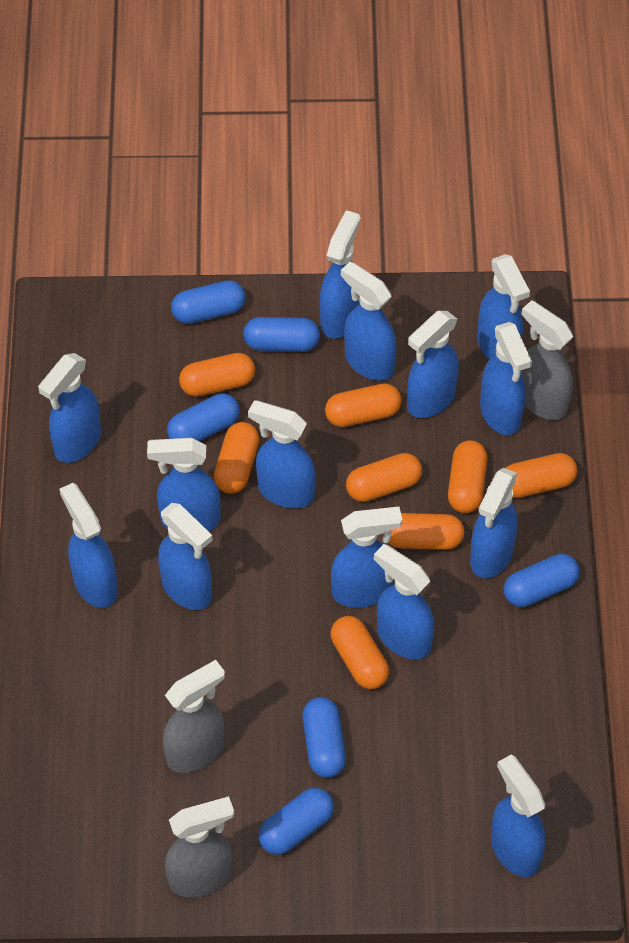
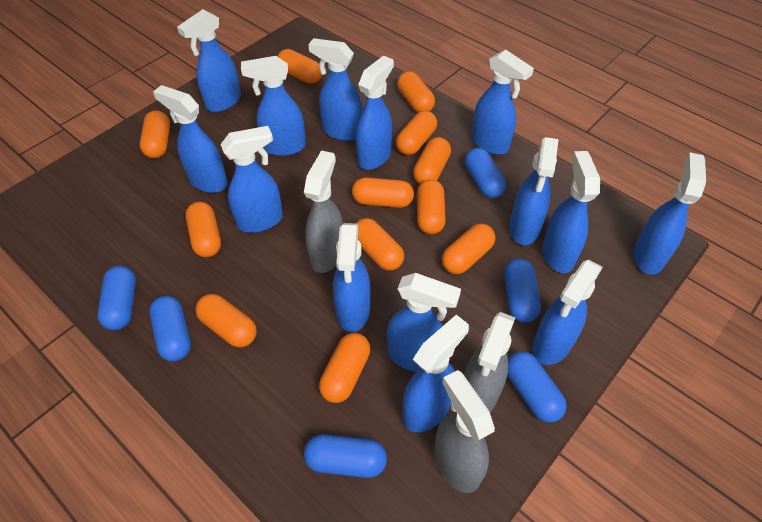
orange capsule: [179,353,255,397] [214,422,259,494] [325,383,402,427] [331,616,389,689] [346,453,422,502] [389,513,465,550] [448,440,488,513] [506,453,577,498] = 8 -> [140,110,170,158] [185,202,221,257] [195,294,257,348] [277,49,322,84] [319,333,370,403] [352,178,414,208] [356,218,404,271] [396,111,437,155] [397,71,435,112] [413,137,451,184] [417,179,446,234] [442,223,495,274] = 12

